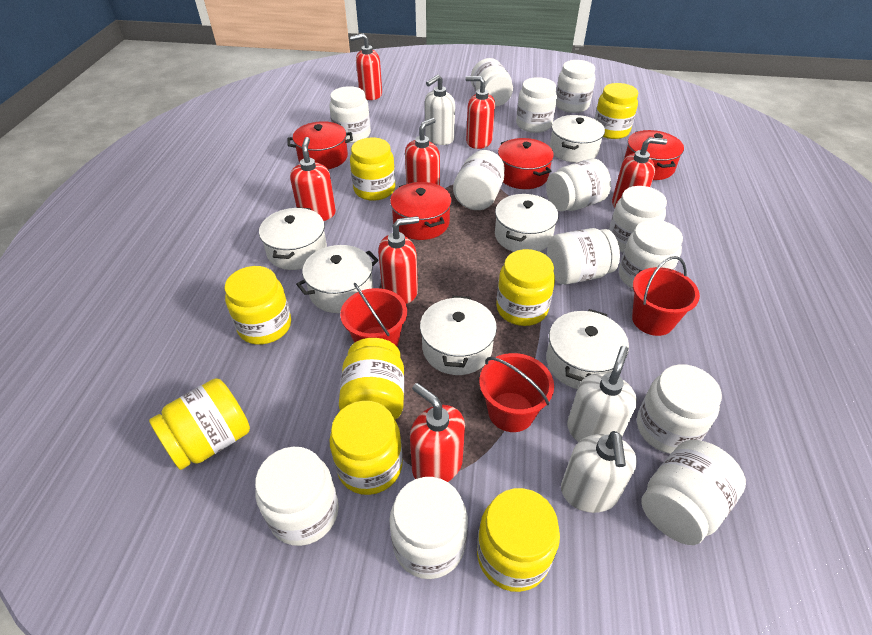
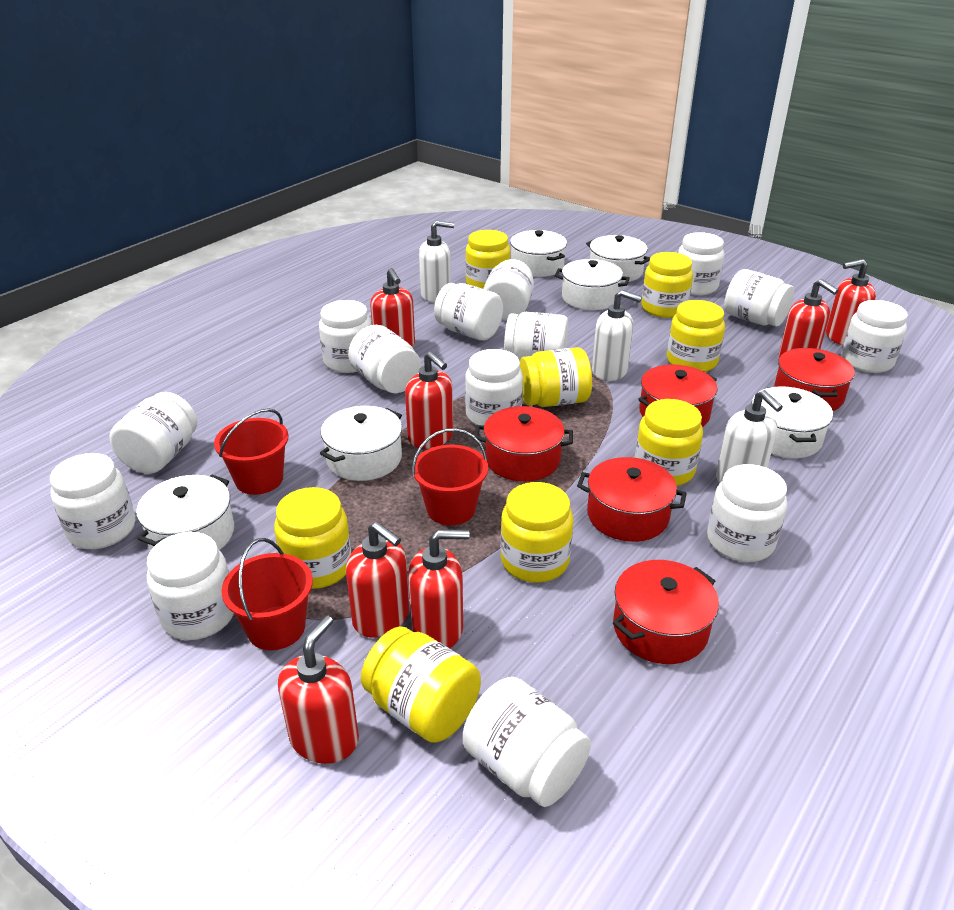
red pot: [287,121,353,169] [390,182,452,240] [498,138,554,189] [624,130,684,180] = 4 -> [475,406,573,481] [577,457,687,542] [613,560,719,664] [638,364,718,427] [774,348,855,411] = 5
white jar: [255,447,339,546] [329,86,371,143] [390,477,468,579] [453,150,505,210] [471,58,513,106] [516,77,557,133] [546,158,611,212] [547,228,620,285] [556,60,595,113] [609,186,667,252] [619,219,683,289] [637,364,722,454] [641,440,746,545] = 13 -> [50,453,135,549] [110,392,197,474] [147,532,234,640] [319,300,372,373] [348,325,421,393] [434,283,503,341] [463,677,591,807] [465,349,523,426] [483,259,534,321] [504,312,568,361] [678,232,724,295] [707,464,787,562] [724,269,794,327] [841,300,908,373] = 14

